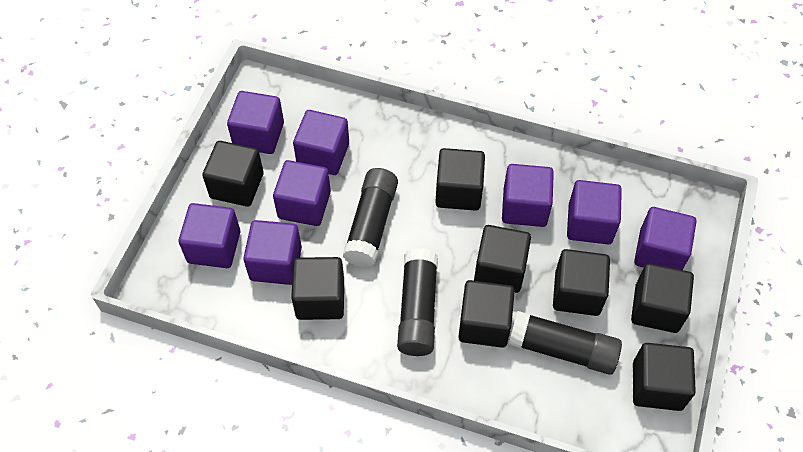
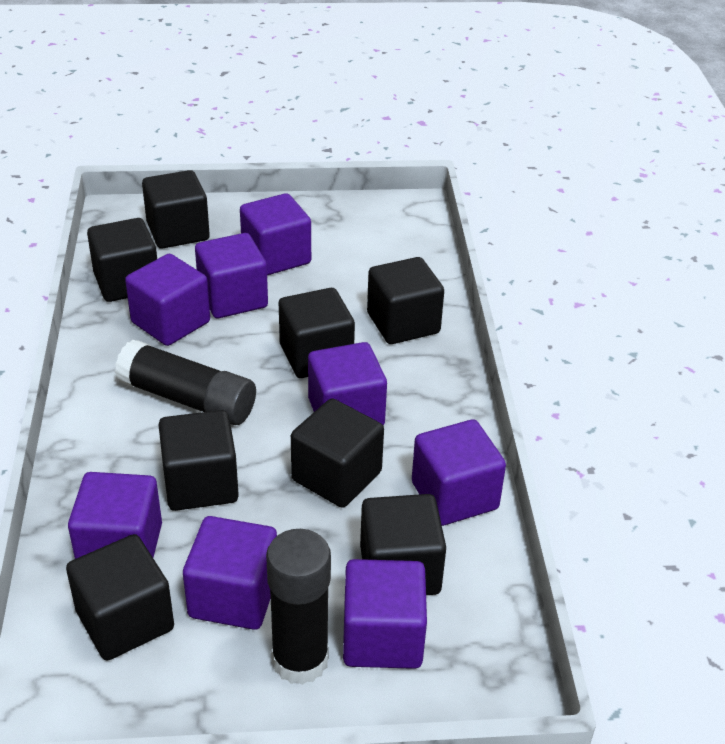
black glue stick: [343,168,398,268] [397,248,438,356] [509,311,622,375] = 3 -> [115,339,256,425] [266,529,331,685] = 2

